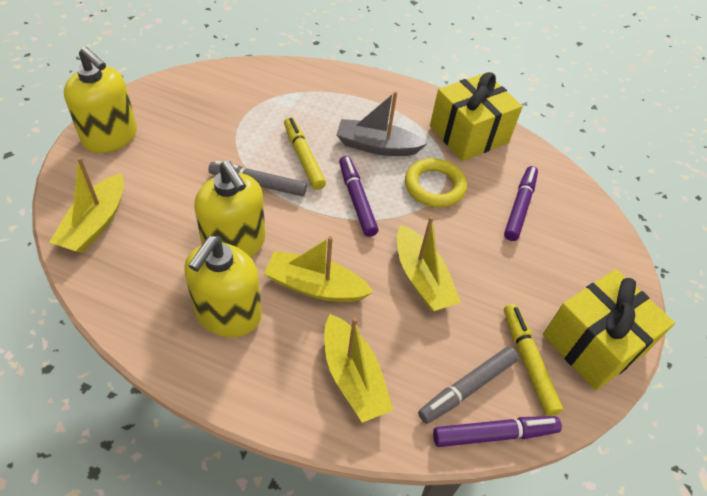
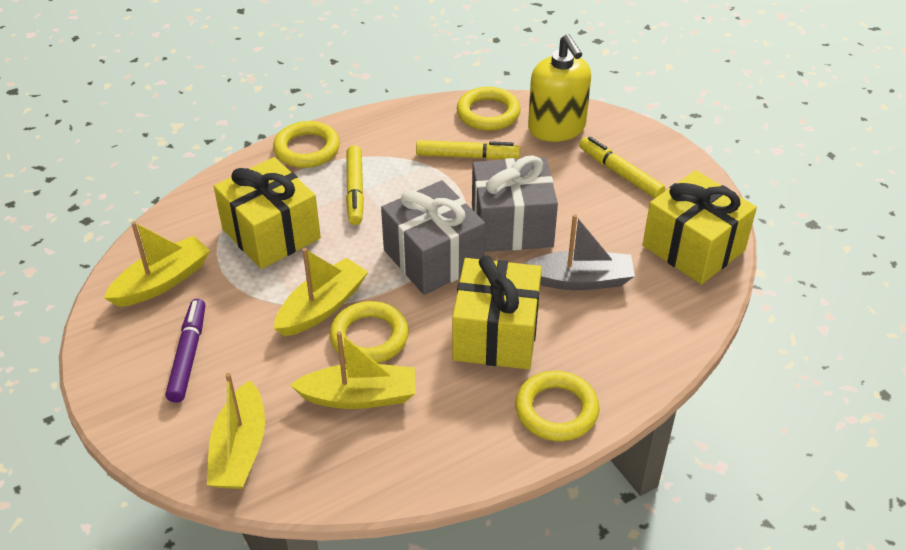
grey gift: none = 0 -> [381,180,485,295] [472,156,558,252] = 2
grey marker: [208,161,307,196] [418,346,519,424] = 2 -> none = 0
purple marker: [339,156,378,237] [433,416,562,447] [504,166,538,241] = 3 -> [166,299,205,403] = 1
yellow gift: [430,72,523,161] [543,269,675,391] = 2 -> [214,157,321,269] [452,255,542,369] [643,170,757,284] = 3
yellow marker: [284,117,326,190] [504,304,563,416] = 2 -> [346,145,364,225] [416,140,520,159] [579,137,666,198] = 3
yellow ring: [405,158,467,207] = 1 -> [273,121,340,168] [330,301,409,363] [457,87,521,131] [515,371,599,441] = 4
yellow soap dispenser: [64,47,137,153] [184,236,262,337] [194,161,265,257] = 3 -> [528,34,591,142] = 1

